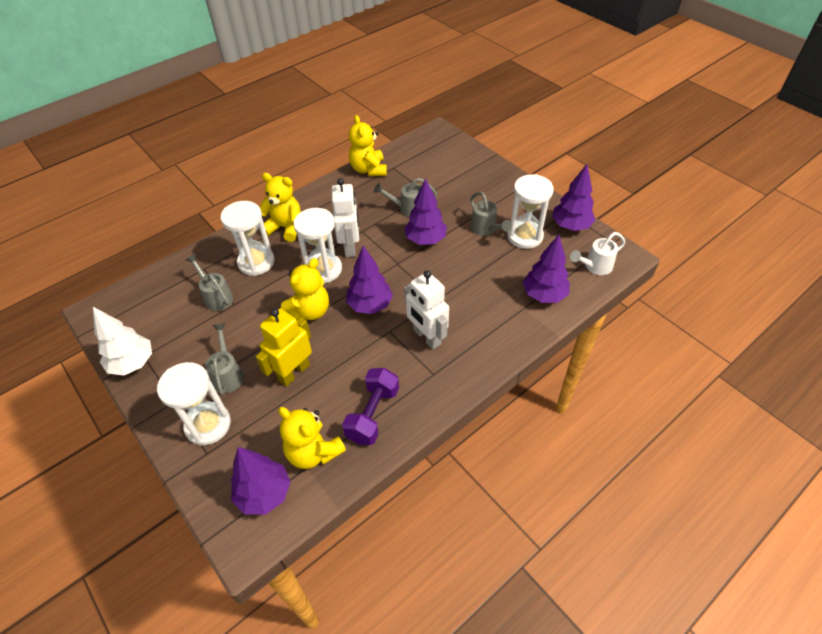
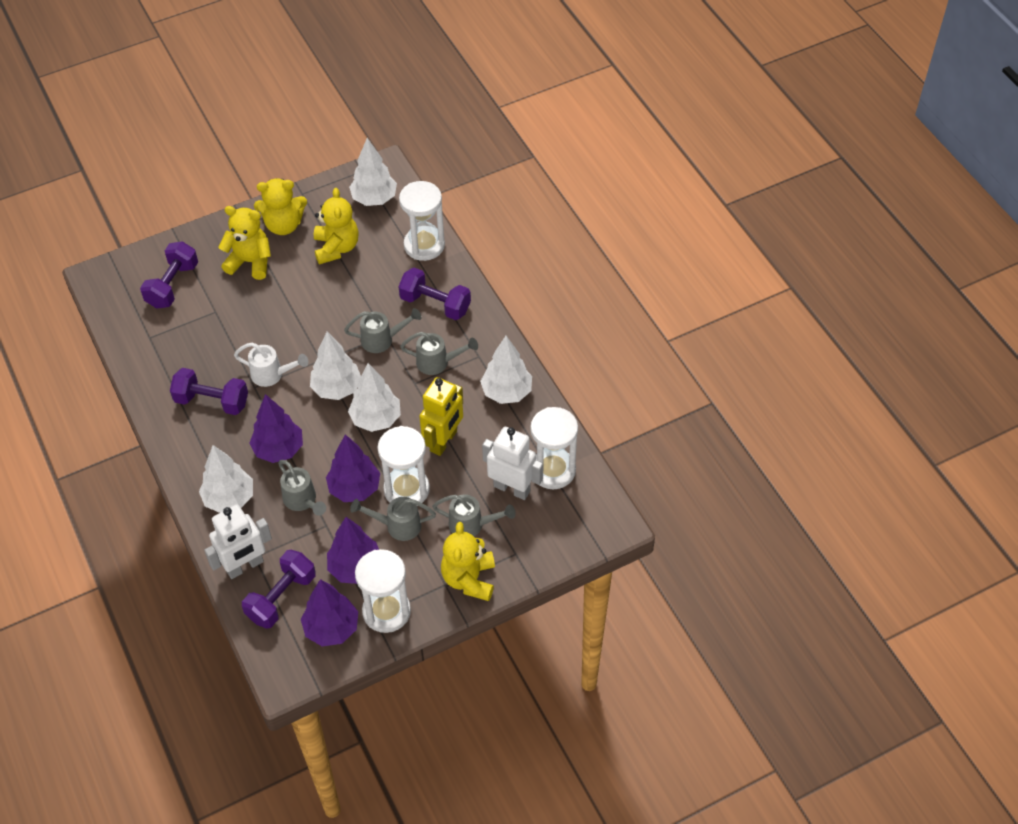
grey watering can: [185,254,234,311] [205,323,244,395] [374,178,437,217] [470,192,512,236] = 4 -> [278,460,326,516] [344,308,422,353] [350,497,436,541] [400,332,478,375] [432,494,516,536] = 5
purple dumbbell: [342,368,399,445] = 1 -> [140,241,198,309] [170,368,248,415] [242,550,316,629] [398,268,471,320] = 4
purple tree: [231,447,290,515] [346,246,393,314] [404,178,447,245] [523,235,570,303] [552,164,595,231] = 5 -> [249,394,303,463] [301,579,358,646] [326,434,380,502] [327,517,379,584] = 4
white tree: [93,307,152,376] = 1 -> [199,445,253,513] [310,332,361,400] [348,363,401,432] [349,138,397,206] [480,336,532,404] = 5

